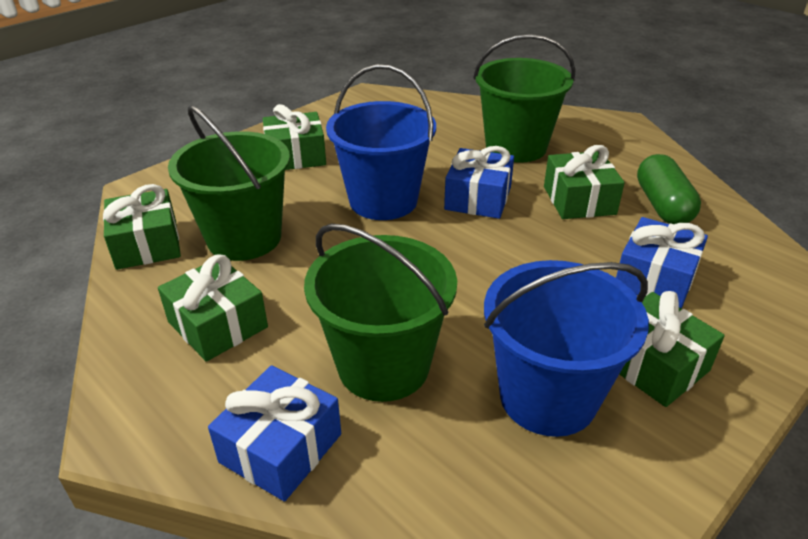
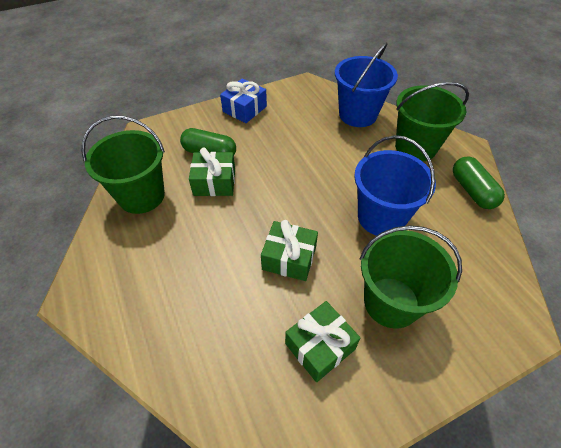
blue gift: [208,365,341,501] [444,146,514,219] [616,217,708,308] = 3 -> [220,78,267,123] = 1
green capsule: [637,154,701,224] = 1 -> [180,128,236,155] [453,156,505,209] = 2
green gift: [103,184,181,270] [158,254,268,362] [263,104,326,170] [544,145,625,219] [619,291,725,407] = 5 -> [189,147,235,196] [261,220,318,281] [285,301,360,382] = 3

